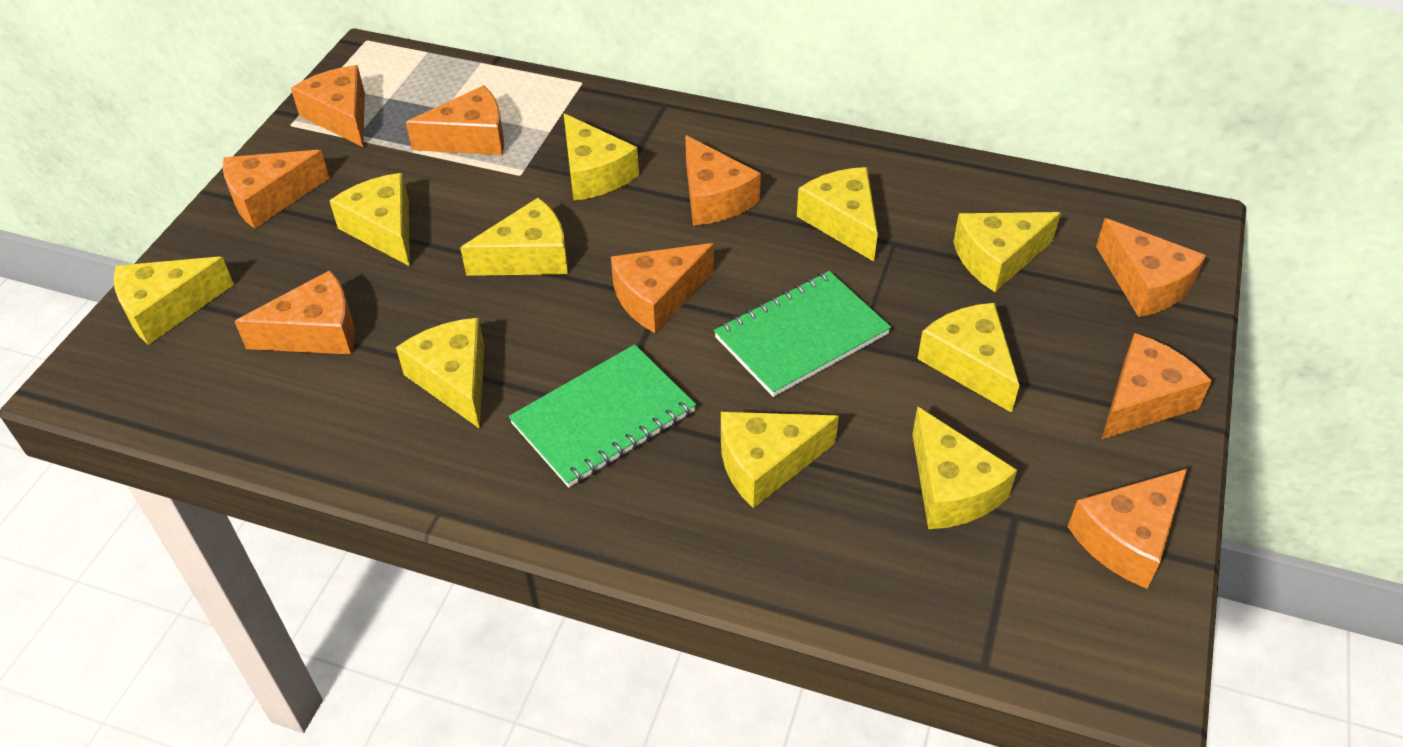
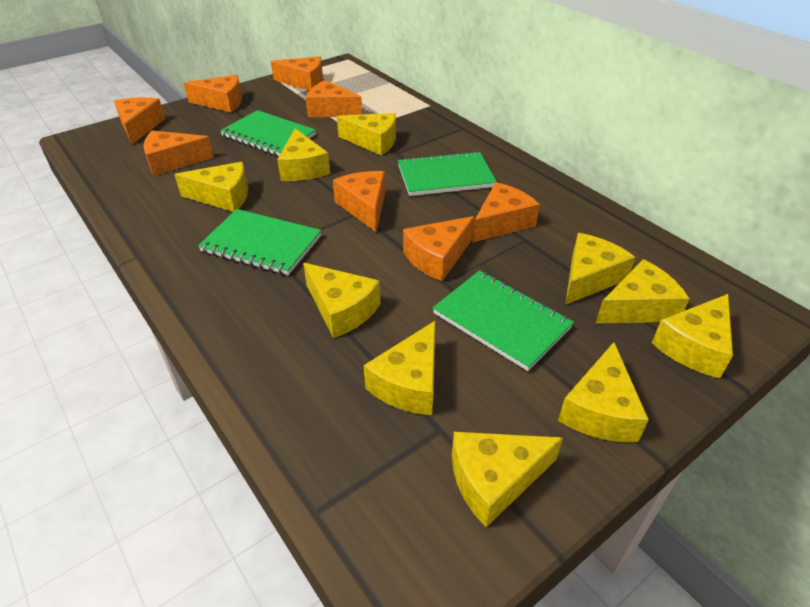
green notebook: [509,344,696,488] [714,271,891,397] = 2 -> [198,209,322,275] [220,110,316,156] [398,151,497,196] [433,270,574,371] = 4
orange cheese: [223,150,329,228] [234,270,355,354] [291,65,365,147] [406,85,504,155] [611,243,714,333] [685,135,761,226] [1068,469,1187,589] [1096,218,1206,317] [1101,333,1212,440] = 9 -> [114,97,165,144] [144,131,214,176] [184,75,242,112] [271,56,323,91] [305,80,362,117] [333,171,385,233] [403,216,475,281] [472,182,540,243] = 8

